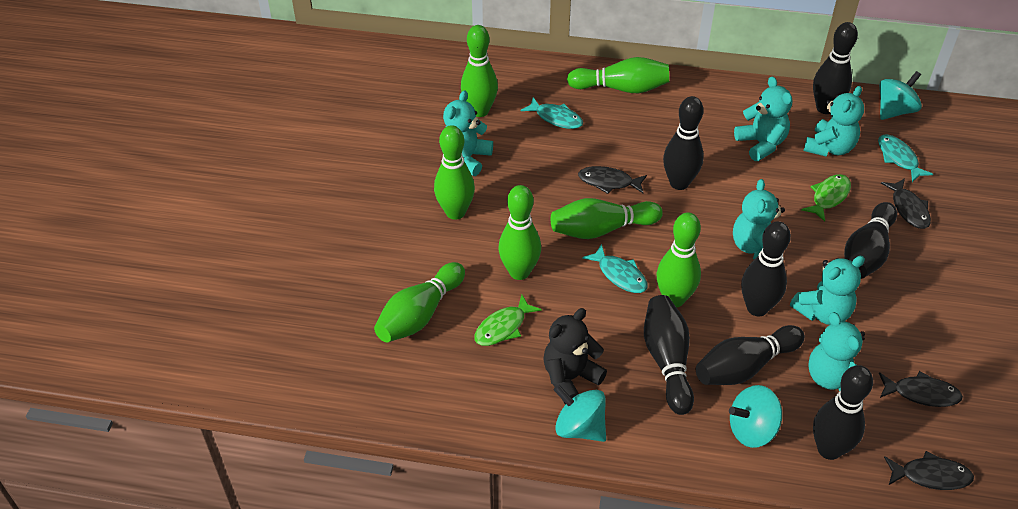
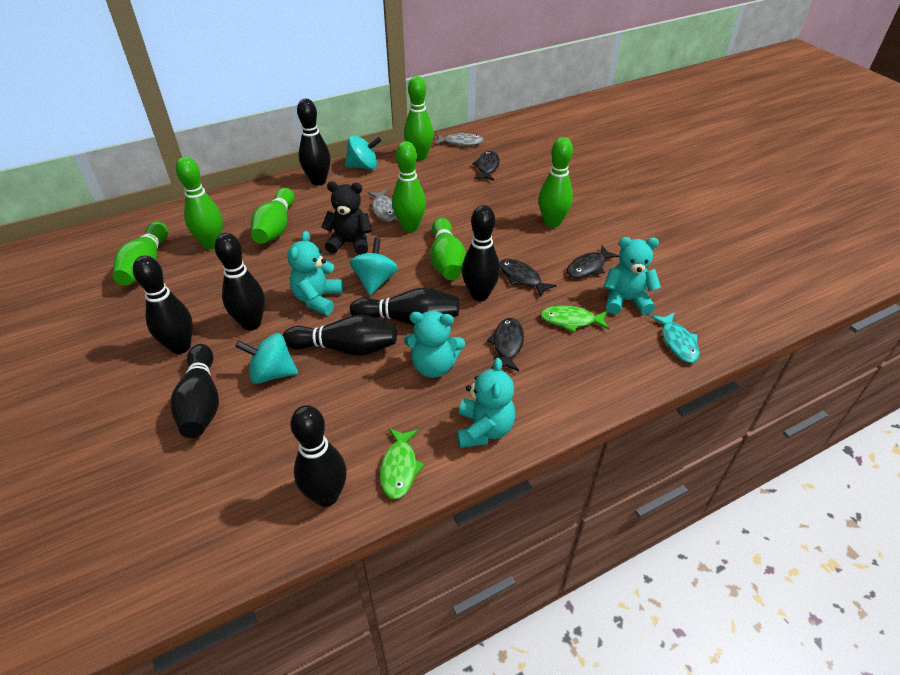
black bowling pin: [644,295,694,415] [663,96,704,190] [696,325,805,385] [741,221,791,316] [813,22,858,114] [813,365,873,460] [844,202,897,279] = 7 -> [133,256,193,354] [170,344,219,438] [215,233,265,330] [283,315,397,356] [290,405,347,507] [297,99,331,186] [350,287,459,326] [462,205,500,301] = 8
grey fish: none = 0 -> [368,189,396,222] [435,132,484,146] = 2
turquoise fish: [521,97,583,129] [582,244,648,293] [878,134,933,182] = 3 -> [651,313,700,363] = 1
turquoise teddy bear: [443,90,493,176] [733,179,785,260] [734,77,792,161] [790,256,865,325] [804,86,864,157] [808,312,865,391] = 6 -> [287,231,343,315] [404,311,465,378] [457,358,515,448] [604,237,661,315] = 4

